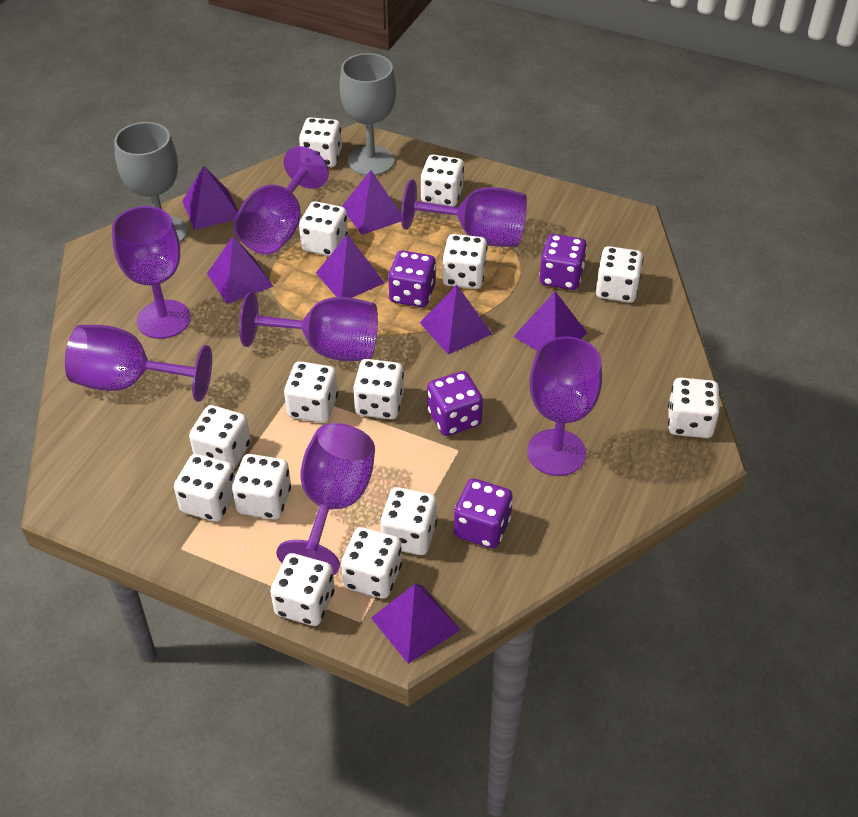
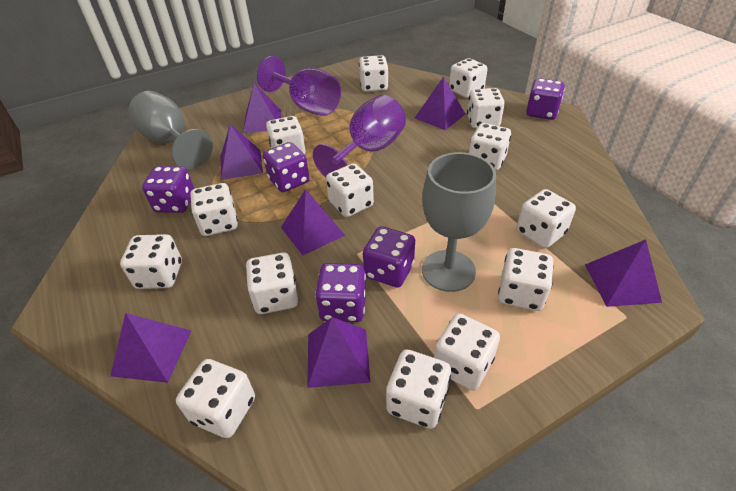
purple dice: [388,251,436,307] [427,371,483,436] [454,478,513,549] [539,234,587,290] = 4 -> [142,166,194,213] [263,142,309,192] [315,263,366,322] [363,226,415,288] [526,78,565,120] = 5
purple goblet: [65,325,212,402] [112,206,191,339] [234,146,329,254] [239,292,378,361] [276,423,375,575] [401,179,527,247] [527,337,602,476] = 7 -> [257,56,341,116] [313,95,406,178] = 2

